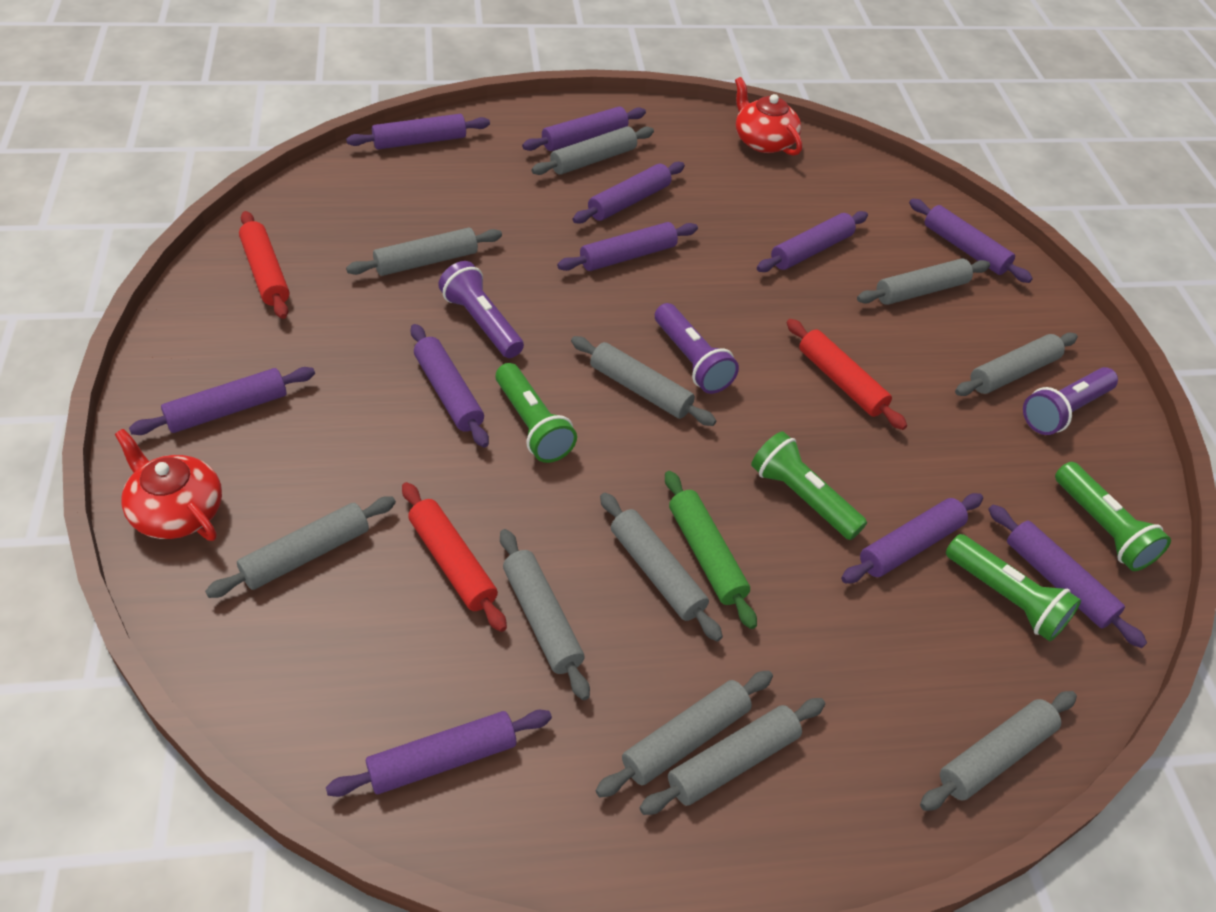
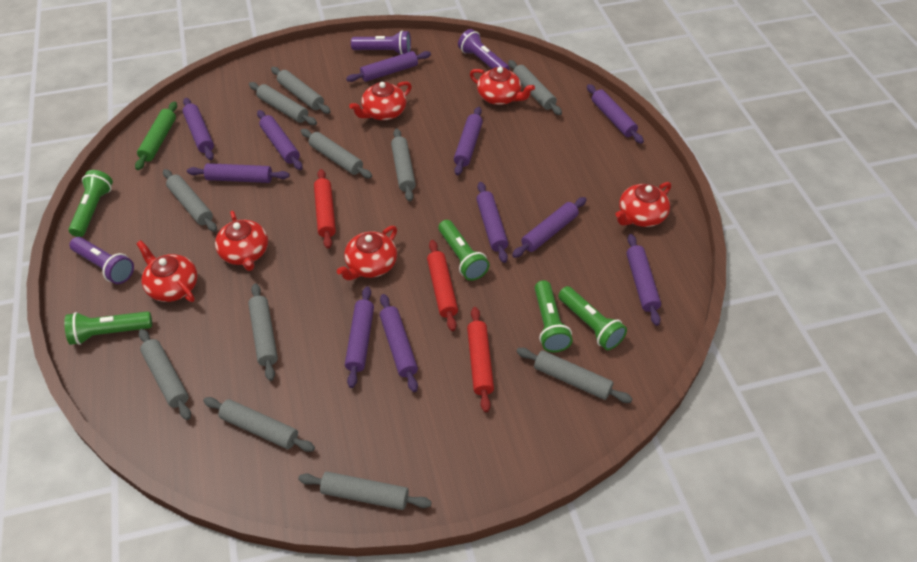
green flashlight: [495,363,577,463] [751,431,867,540] [946,534,1081,641] [1055,462,1171,571] = 4 -> [64,311,152,345] [68,170,113,237] [438,220,490,281] [535,280,573,352] [558,286,627,350] = 5
red teapot: [115,429,222,541] [735,77,802,156] = 2 -> [136,240,198,302] [215,211,268,271] [337,226,397,280] [349,81,412,120] [470,67,535,105] [615,182,671,227] = 6

